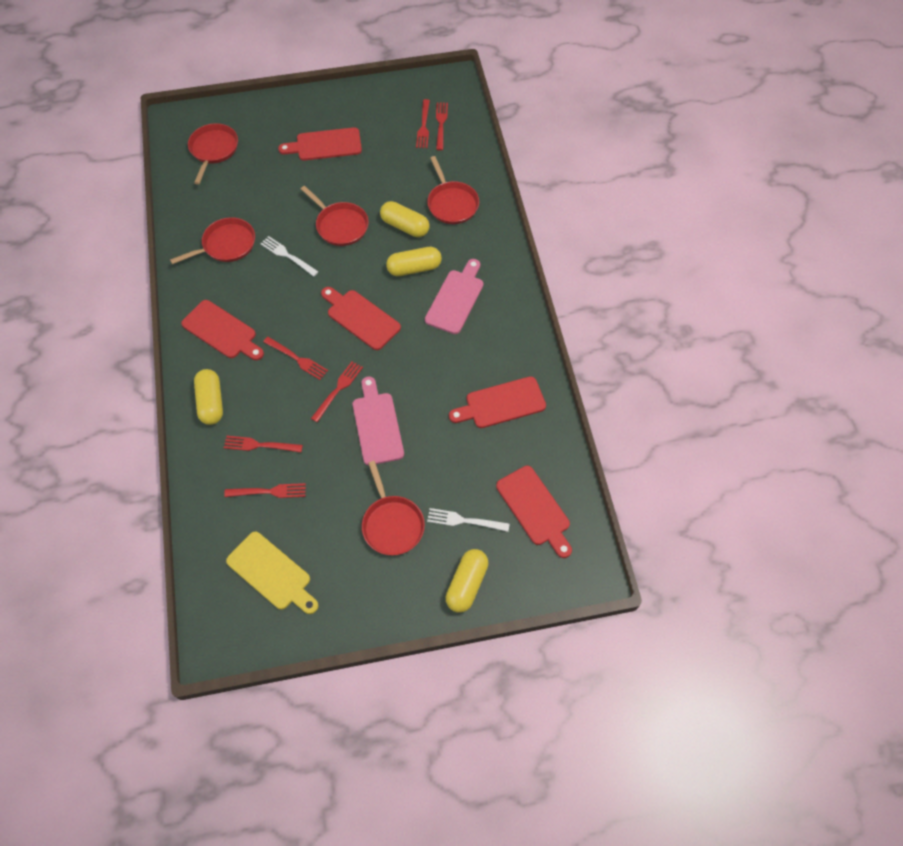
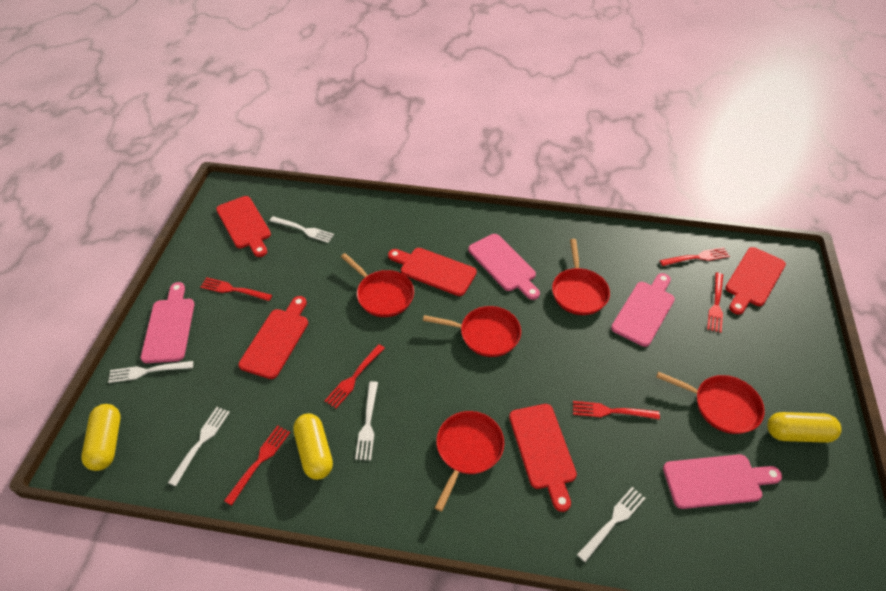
pink cutting board: [353,377,404,466] [425,259,484,334] = 2 -> [141,282,194,363] [468,234,540,300] [611,273,675,347] [663,454,782,509] = 4
white fork: [260,236,319,277] [427,508,510,532] = 2 -> [108,361,193,383] [168,407,230,486] [270,216,334,243] [355,381,378,460] [577,487,645,562] = 5
yellow capsule: [194,369,223,425] [380,201,430,237] [386,247,442,276] [446,549,488,613] = 4 -> [81,404,121,471] [293,413,333,480] [767,412,842,443] = 3
yellow cutting board: [226,532,319,614] = 1 -> none = 0

